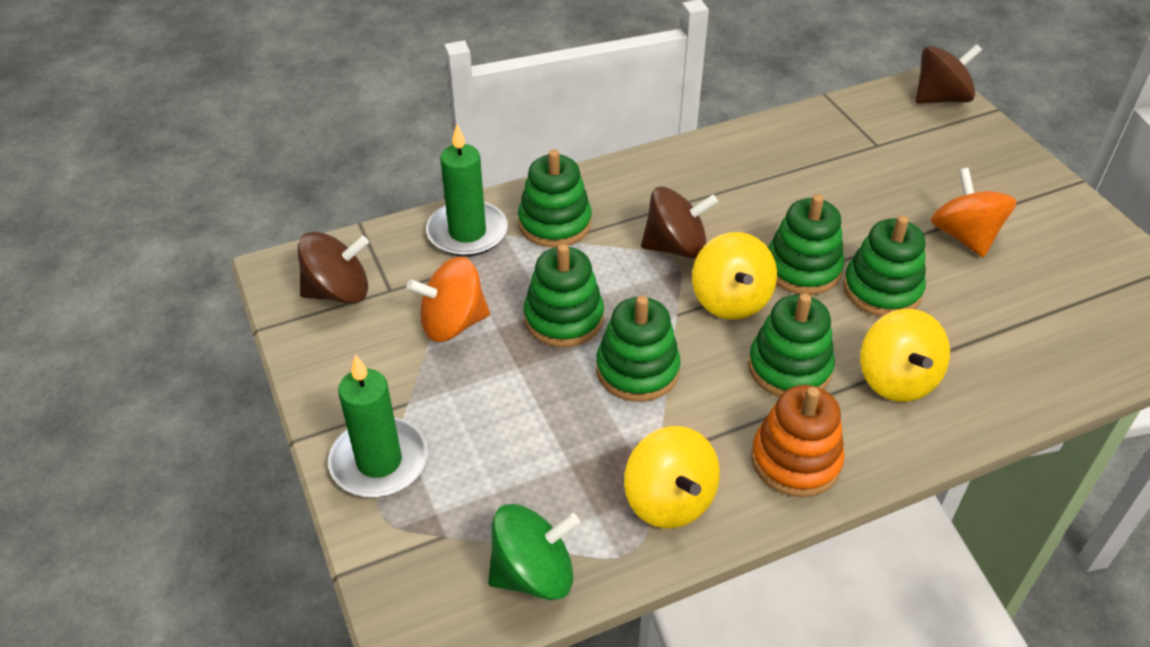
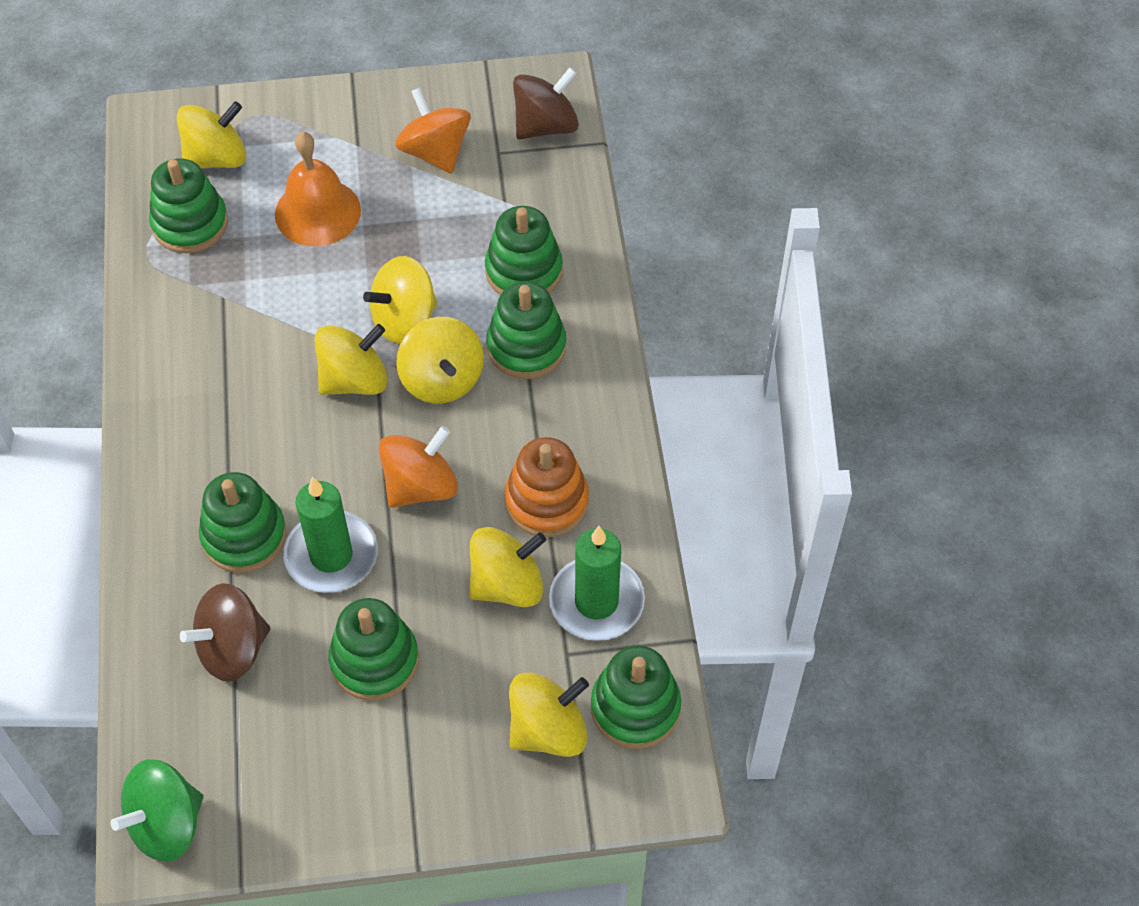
brown spinning top: [298,232,369,304] [641,187,718,259] [915,44,982,104] = 3 -> [180,583,270,682] [513,67,579,139] = 2
orange bell: none = 0 -> [275,132,361,246] = 1
yellow spinning top: [624,426,720,528] [692,232,777,320] [860,309,950,402] = 3 -> [177,101,246,169] [315,324,388,395] [363,256,438,343] [396,317,484,403] [469,527,546,607] [509,672,589,757] = 6

